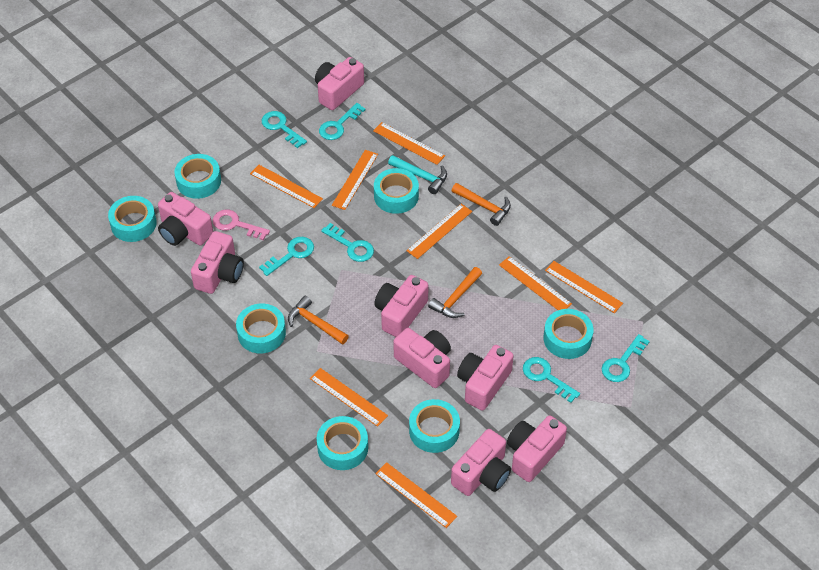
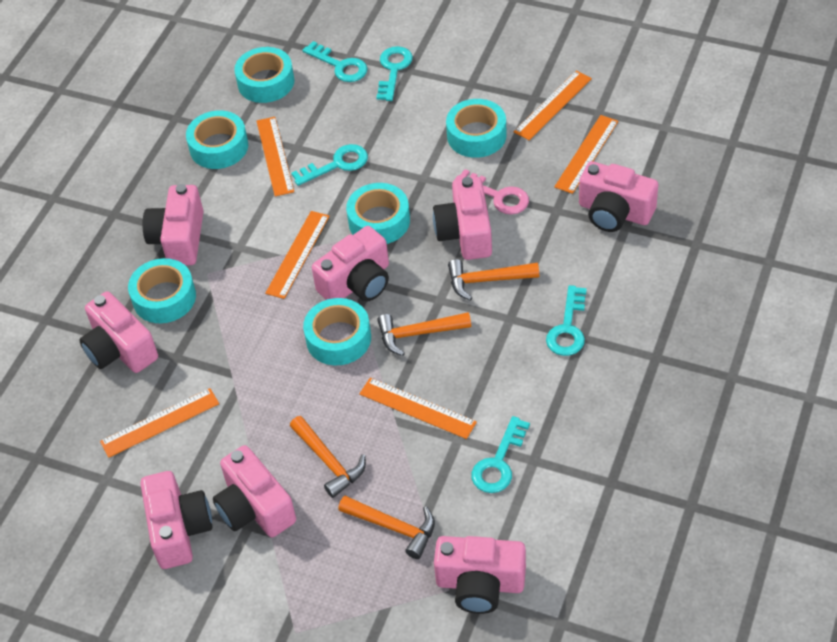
orange hammer: [288,296,349,345] [428,267,482,318] [452,183,511,226] = 3 -> [290,416,366,498] [338,496,435,559] [377,312,471,356] [448,259,539,301] = 4
orange ruler: [250,165,323,208] [310,368,388,427] [332,150,378,210] [373,122,445,165] [375,462,457,528] [406,204,472,259] [499,256,572,310] [545,261,623,313] = 8 -> [100,388,219,458] [256,117,294,196] [265,211,329,299] [359,378,477,439] [514,70,592,140] [554,115,618,194] = 6
turquoise hammer: [388,155,447,194] = 1 -> none = 0
turquoise key: [259,237,314,276] [262,111,307,148] [319,103,366,140] [321,223,374,262] [523,357,580,403] [602,334,650,382] = 6 -> [292,144,368,186] [303,41,367,82] [376,46,413,101] [471,416,530,493] [546,285,587,356] = 5
turquoise tape: [108,196,157,242] [174,154,221,199] [236,303,286,353] [317,416,368,470] [374,168,419,214] [409,399,460,453] [544,309,593,359] = 7 -> [128,258,196,323] [186,110,248,169] [234,47,295,103] [303,298,371,365] [346,183,410,244] [446,99,507,158] = 6

